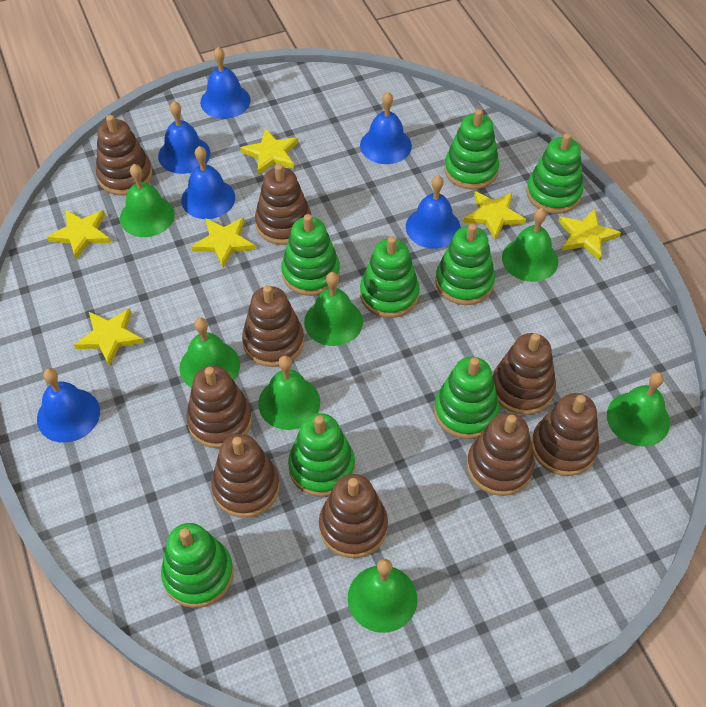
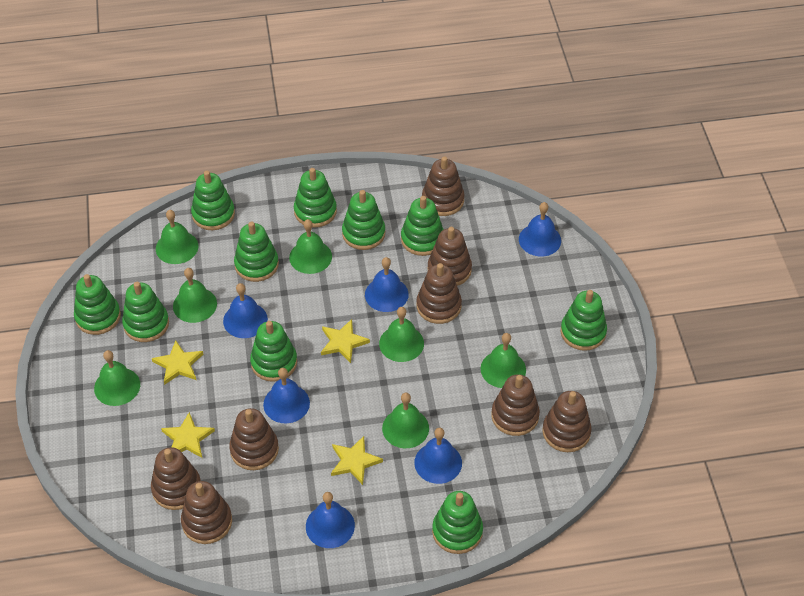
brown stacking toy: [96,115,152,195] [186,366,252,448] [211,434,280,518] [242,285,304,367] [255,164,311,245] [319,474,388,558] [467,412,535,496] [493,333,556,415] [531,393,599,476] = 9 -> [151,447,201,510] [181,481,232,544] [229,408,279,470] [417,263,462,324] [422,156,465,216] [427,227,472,286] [491,374,540,436] [542,391,592,452] = 8
green stacking toy: [161,523,233,608] [281,214,340,296] [288,413,355,497] [360,236,420,318] [434,357,499,439] [435,224,495,305] [444,109,499,190] [526,133,583,214] = 8 -> [74,274,121,335] [122,282,169,342] [191,171,235,230] [234,222,279,282] [250,321,297,382] [294,168,337,228] [342,190,385,250] [401,196,444,256] [432,491,483,554] [561,290,607,351] = 10
yellow star: [47,210,111,259] [74,308,144,366] [191,217,255,268] [240,128,298,175] [463,191,526,240] [558,209,621,260] = 6 -> [152,340,203,385] [161,412,215,458] [321,319,370,363] [331,436,383,485] = 4

